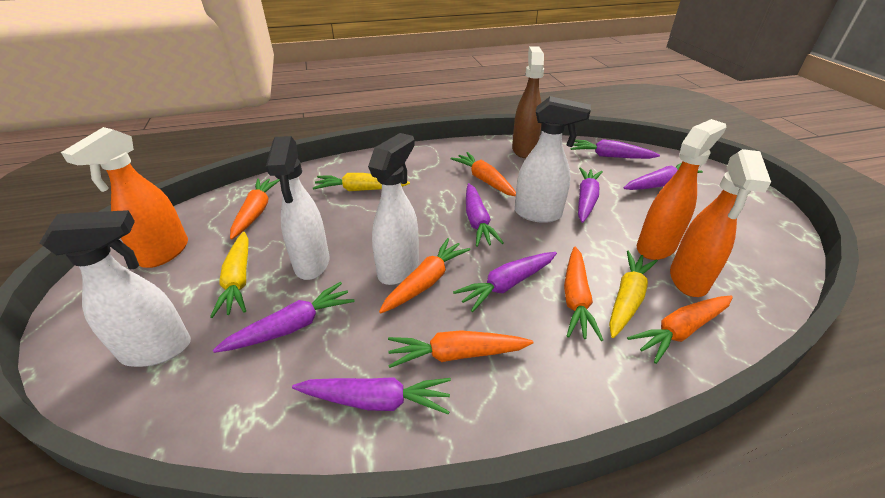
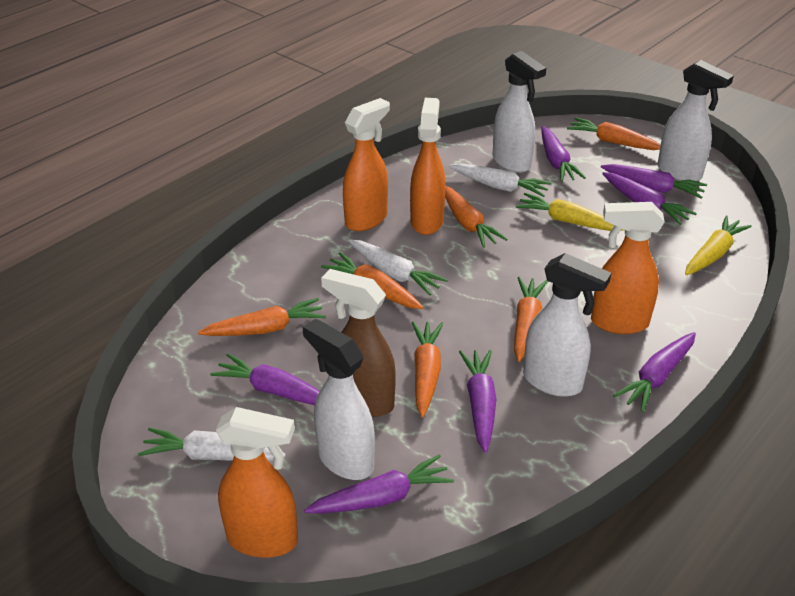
orange spray bottle: [61,127,188,268] [637,119,726,260] [670,149,771,297] = 3 -> [216,407,298,558] [343,98,390,231] [410,98,446,235] [591,202,665,334] = 4
white carrot: none = 0 -> [138,428,286,461] [349,240,448,295] [449,163,552,197] = 3
yellow carrot: [210,232,249,318] [313,173,410,191] [609,251,658,338] = 3 -> [515,193,624,231] [685,215,752,275] = 2

